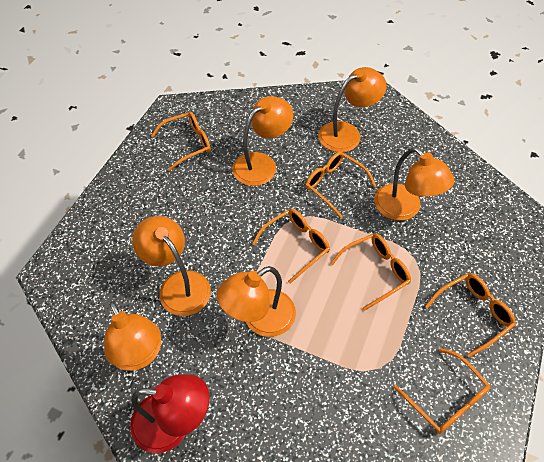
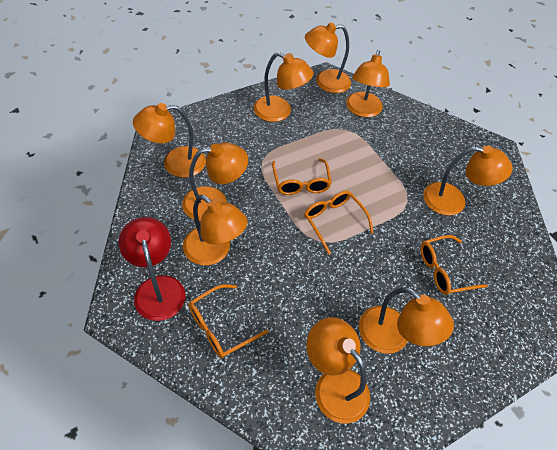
orange glasses: [151,112,211,171] [252,209,330,283] [305,152,376,218] [330,234,411,311] [394,348,490,434] [425,273,516,357] = 6 -> [189,284,268,358] [272,158,332,195] [304,190,373,255] [420,235,488,295] = 4
orange lamp: [104,301,161,371] [132,216,211,316] [217,266,296,337] [232,96,293,186] [318,67,387,152] [374,147,455,221] = 6 -> [133,103,206,178] [182,143,248,221] [183,195,248,266] [253,52,314,122] [305,23,351,93] [307,317,370,424] [346,50,390,117] [359,287,454,354] [423,146,513,216] = 9

